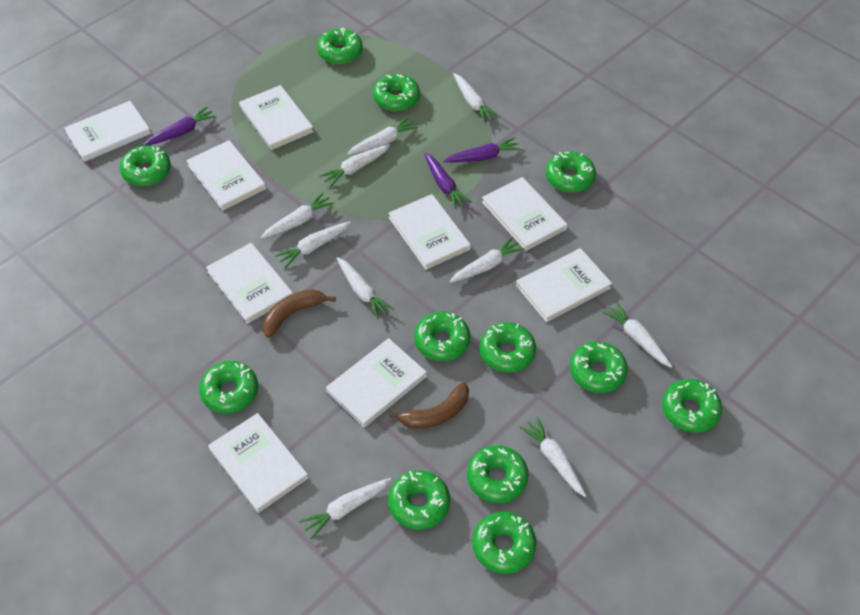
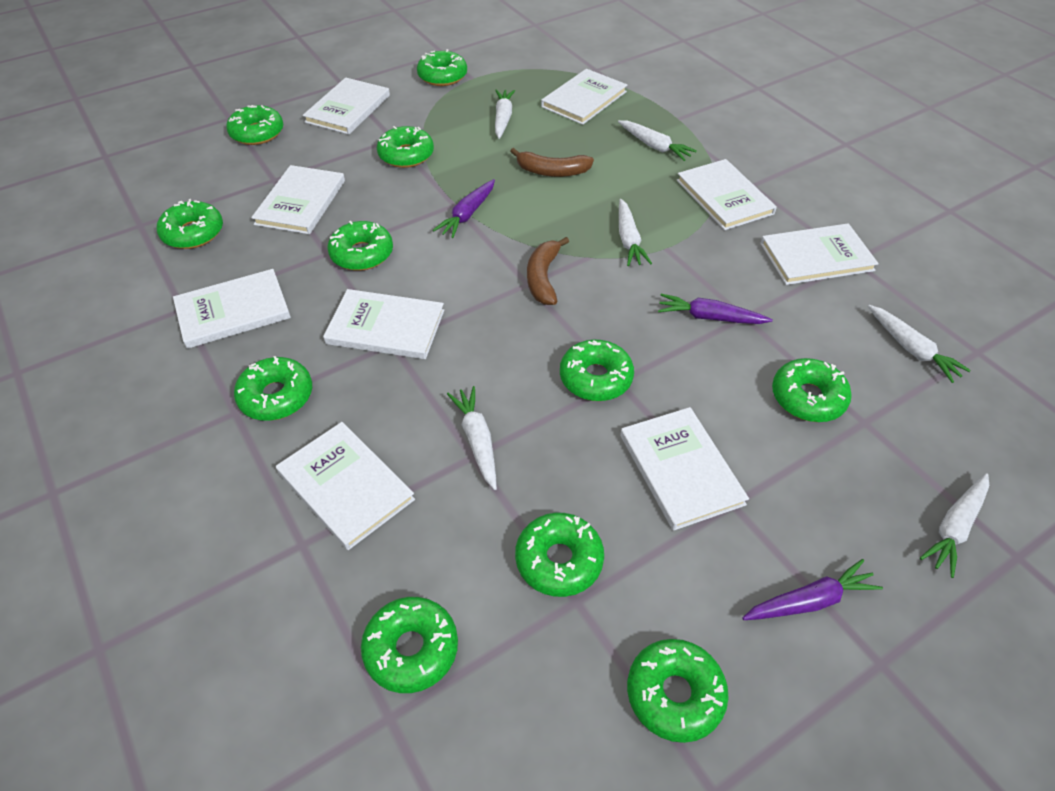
green donut: [120,145,171,186] [199,361,258,413] [317,28,363,64] [373,74,420,111] [388,470,450,530] [414,312,470,361] [467,445,528,503] [472,512,536,574] [479,322,536,373] [546,152,596,193] [570,342,628,393] [662,379,722,433] = 12 -> [157,199,223,249] [226,105,283,145] [234,356,312,421] [328,221,393,271] [361,597,458,693] [377,126,434,168] [417,49,467,86] [515,513,604,597] [560,340,634,401] [627,639,728,743] [772,358,852,422] = 11
white carrot: [260,192,335,239] [274,221,351,269] [299,478,391,540] [320,144,390,187] [337,257,394,320] [347,117,419,155] [449,236,525,283] [453,73,500,124] [519,416,586,497] [602,302,673,368] = 10 -> [447,386,497,490] [495,90,515,139] [618,120,697,161] [619,199,652,266] [868,305,971,383] [920,473,989,578] = 6

